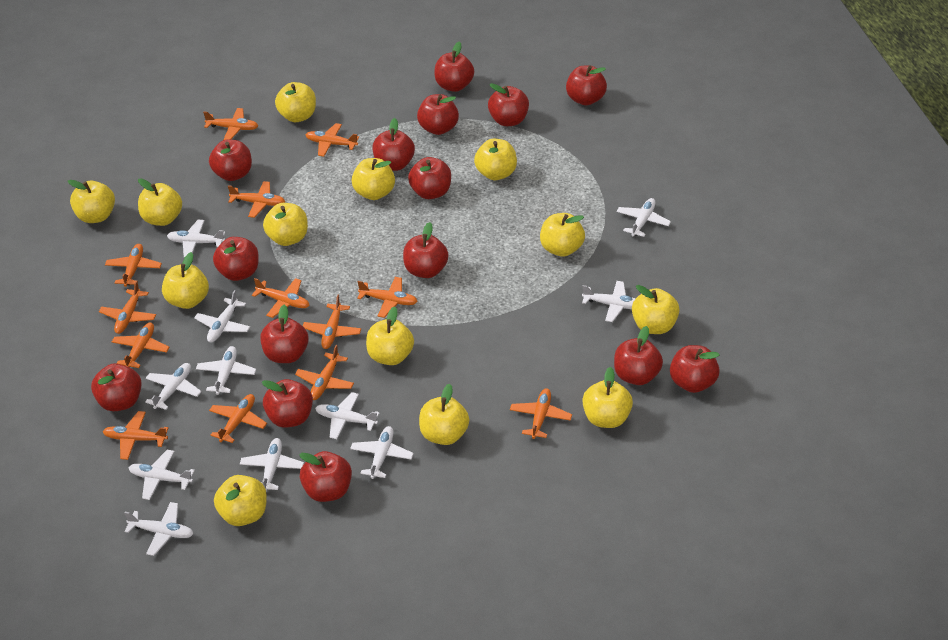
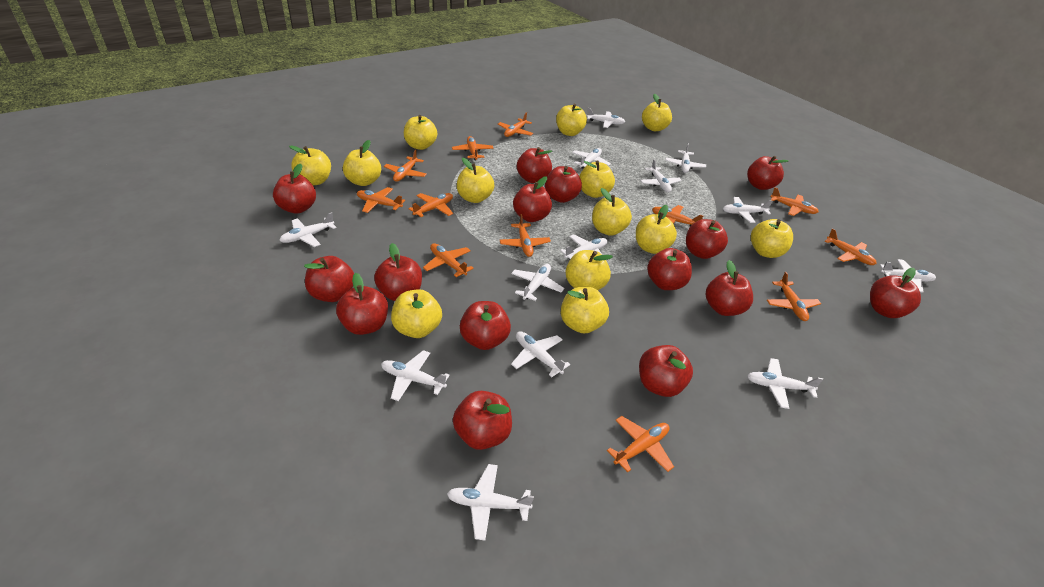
orange plane: [99,280,156,334] [102,411,168,460] [105,244,162,287] [112,323,170,368] [203,108,258,140] [209,394,267,443] [228,181,285,218] [252,278,310,318] [295,345,354,400] [303,295,361,349] [305,123,359,157] [357,277,418,318] [510,388,572,439] = 13 -> [357,187,405,213] [384,149,427,182] [408,193,453,217] [423,243,474,277] [452,136,494,160] [498,112,533,137] [500,214,551,257] [607,416,674,472] [652,205,703,226] [767,272,821,321] [771,187,819,216] [825,228,876,265] = 12
white plane: [124,502,194,556] [129,450,195,500] [145,363,201,410] [167,220,225,258] [194,290,250,343] [196,346,256,395] [240,438,304,491] [315,392,379,439] [350,426,414,479] [582,281,635,322] [617,198,671,237] = 11 -> [279,212,337,247] [381,350,450,401] [447,464,534,541] [511,264,564,301] [511,331,570,377] [560,234,607,260] [572,148,611,169] [586,108,625,128] [640,159,682,192] [665,143,706,173] [723,197,773,223] [747,358,823,409] [880,259,936,292] = 13

